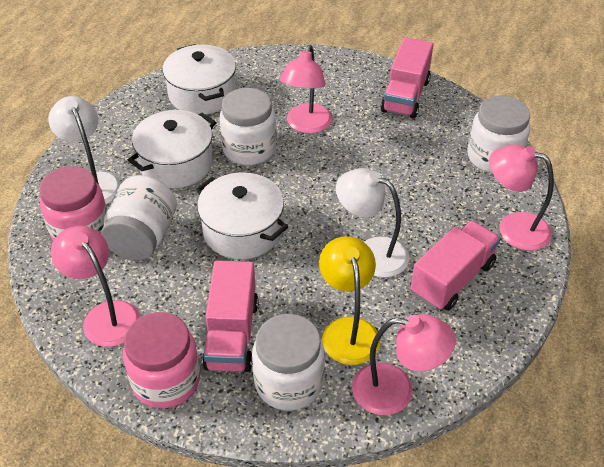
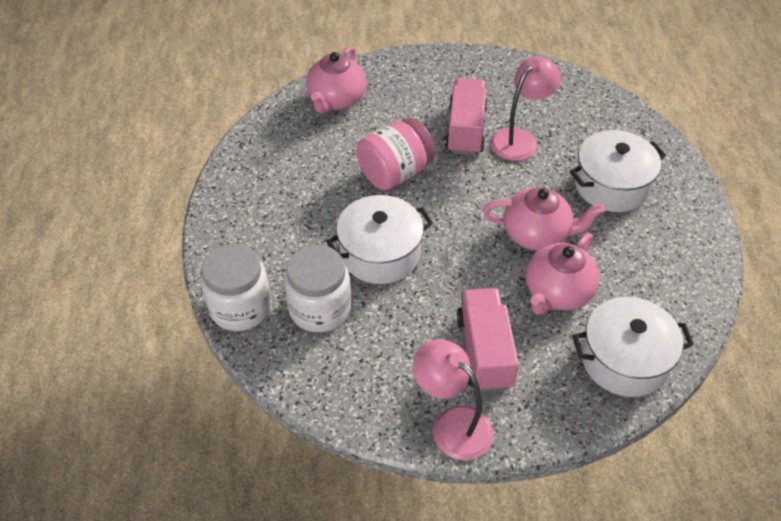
pink jar: [39,166,107,241] [123,312,200,408] = 2 -> [356,118,435,190] = 1
pink lamp: [51,226,140,347] [280,45,332,134] [352,314,456,415] [489,144,554,251] = 4 -> [413,339,494,461] [490,56,561,161] = 2
pink teapot: none = 0 -> [306,46,366,114] [483,187,605,251] [526,233,600,315] = 3
pink truck: [202,260,258,372] [381,37,433,119] [411,221,501,311] = 3 -> [445,78,487,155] [457,288,519,392] = 2
white jar: [101,175,177,260] [219,88,276,165] [252,314,325,411] [467,96,530,173] = 4 -> [201,244,271,331] [284,245,351,332] = 2
white lamp: [48,96,121,204] [336,168,409,278] = 2 -> none = 0
yellow lamp: [319,236,380,365] = 1 -> none = 0

